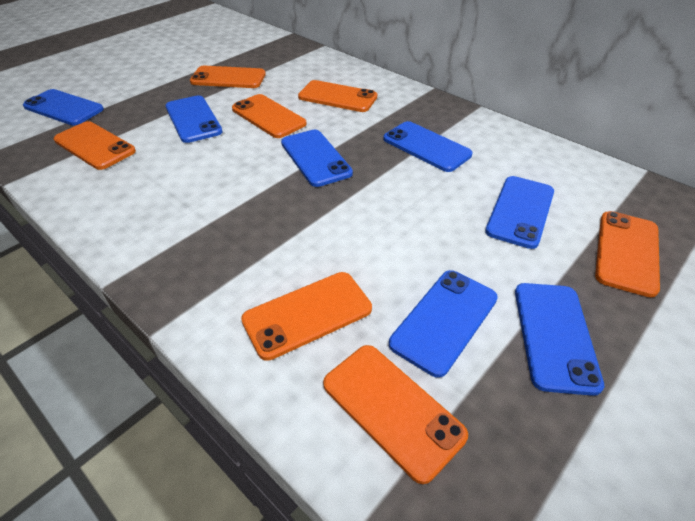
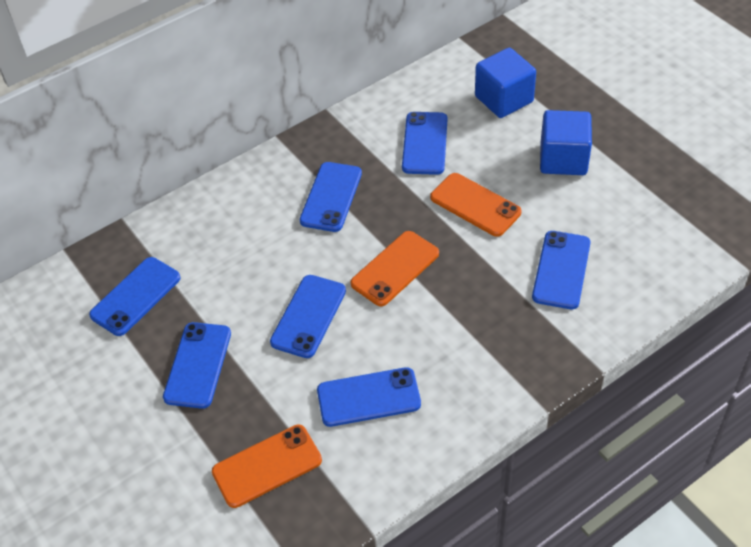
blue cube: none = 0 -> [475,48,536,118] [540,110,592,175] = 2
orange phone: [54,121,136,170] [190,66,266,88] [232,94,307,138] [241,272,372,361] [298,80,377,112] [323,345,468,484] [595,211,660,297] = 7 -> [212,425,322,508] [350,231,439,306] [430,173,521,237] = 3

